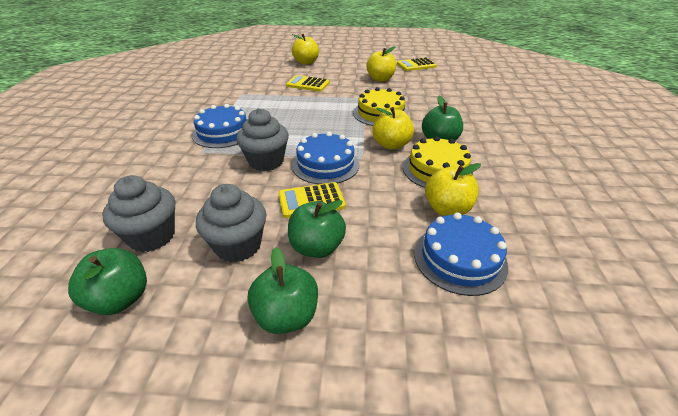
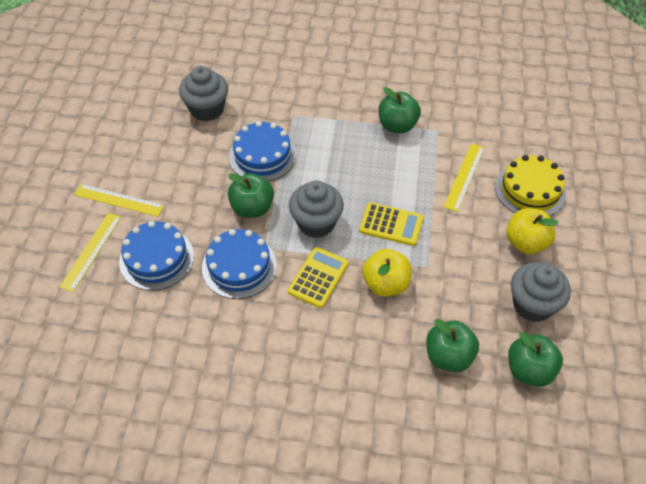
yellow apple: [292,34,319,65] [367,46,396,82] [372,107,414,150] [425,163,481,216] = 4 -> [362,249,411,297] [506,208,559,254] = 2
yellow cake: [353,87,408,126] [403,136,473,188] = 2 -> [495,155,566,216] = 1
yellow calculator: [278,182,346,218] [286,75,330,92] [397,58,437,71] = 3 -> [288,247,349,308] [359,202,424,246] = 2
yellow ruler: none = 0 -> [59,213,121,292] [74,184,164,217] [444,143,484,212] = 3

